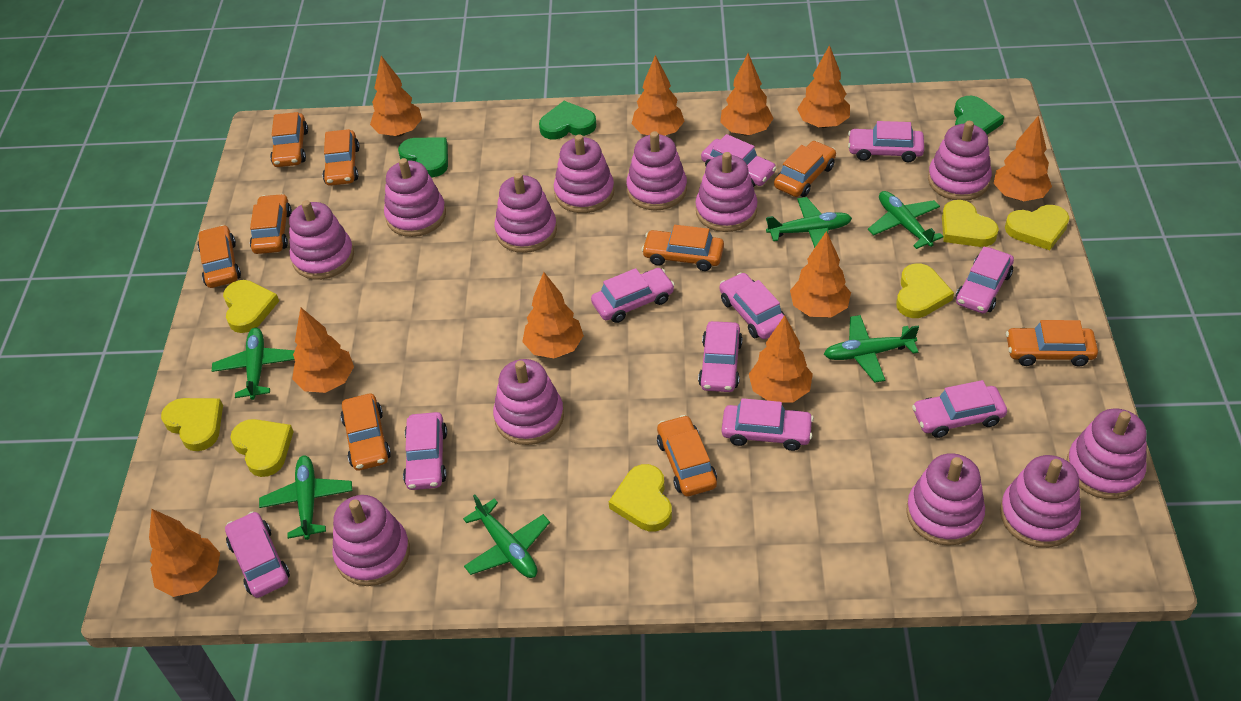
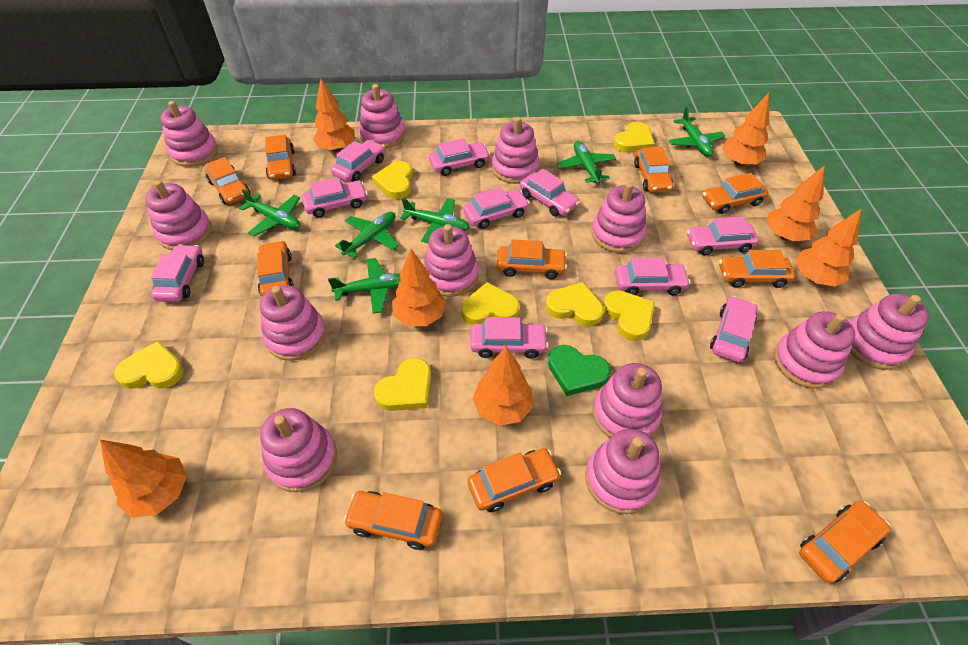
green heart: [398,137,448,178] [539,101,596,139] [954,96,1004,135] = 3 -> [548,345,611,396] = 1
orange car: [198,225,241,288] [250,194,292,254] [270,112,308,167] [322,129,360,186] [341,393,391,471] [642,225,724,271] [657,415,717,496] [774,141,836,197] [1006,320,1098,367] = 9 -> [204,157,250,204] [257,240,294,296] [265,135,296,180] [343,491,442,550] [468,448,561,512] [497,239,567,279] [634,147,673,193] [703,173,769,214] [719,250,795,288] [799,501,891,583] = 10
orange tree: [149,509,220,597] [292,308,354,393] [370,56,422,136] [522,272,584,358] [632,55,685,136] [720,53,774,135] [749,315,813,402] [790,231,851,317] [797,45,850,128] [994,115,1052,201] = 10 -> [100,440,187,518] [313,79,355,152] [392,249,446,326] [473,346,533,426] [722,93,769,166] [767,165,825,241] [795,208,862,286] = 7

